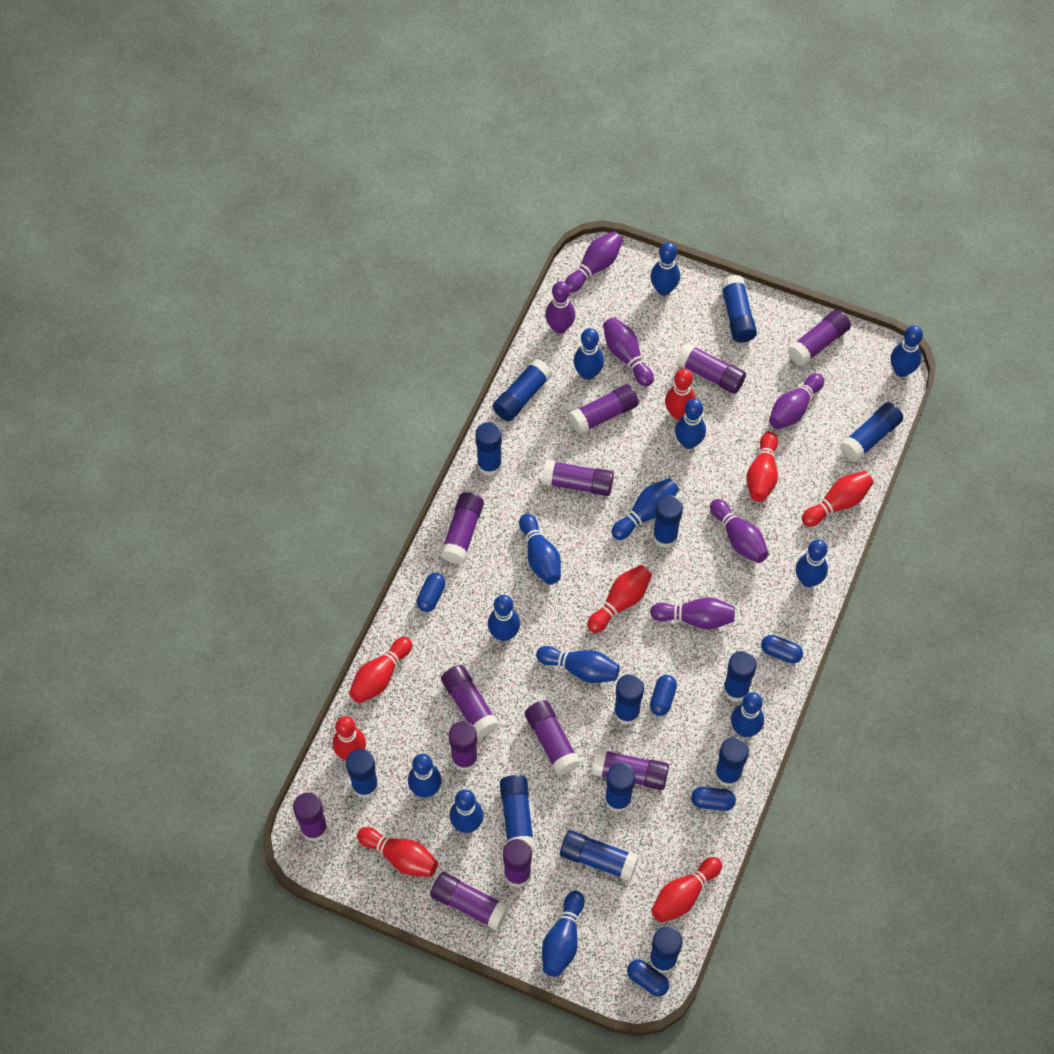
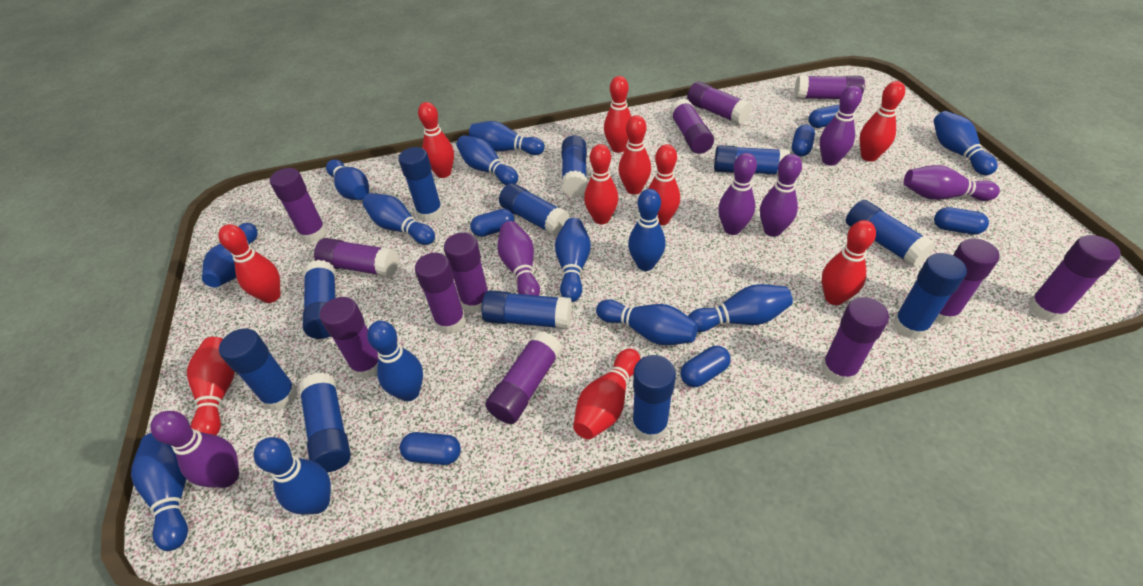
blue capsule: [417,573,446,612] [627,959,669,997] [650,675,677,716] [691,787,736,811] [761,635,803,664] = 5 -> [400,432,461,465] [470,209,514,237] [681,346,731,387] [792,125,815,156] [808,105,840,128] [934,207,989,235] = 6
blue glue stick: [346,749,379,798] [475,422,502,476] [493,358,552,421] [500,775,535,851] [560,830,639,881] [605,763,635,813] [614,674,644,725] [649,927,683,973] [653,495,683,548] [715,737,749,787] [720,275,757,343] [723,651,757,702] [840,402,903,462] = 13 -> [219,329,297,411] [298,372,351,472] [303,260,335,339] [398,147,443,222] [481,290,572,329] [499,183,570,236] [562,135,587,197] [632,355,676,442] [714,145,790,175] [846,200,935,267] [893,253,967,339] = 11
red bowling pin: [333,716,366,760] [349,637,412,703] [357,827,438,877] [587,565,652,633] [651,857,722,923] [665,369,696,420] [747,432,778,502] [802,471,874,527] = 8 -> [187,337,235,435] [218,224,280,303] [418,102,454,178] [573,349,640,439] [584,144,618,224] [604,76,632,153] [618,115,651,195] [648,144,680,225] [822,220,876,305] [859,81,905,162] = 10

